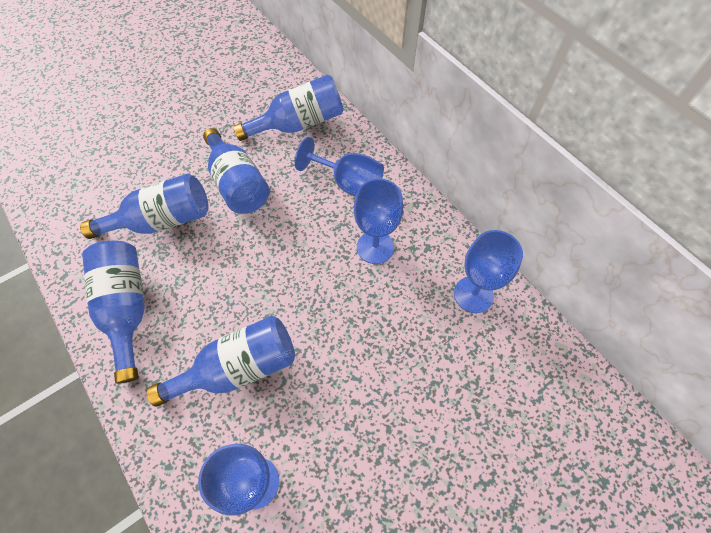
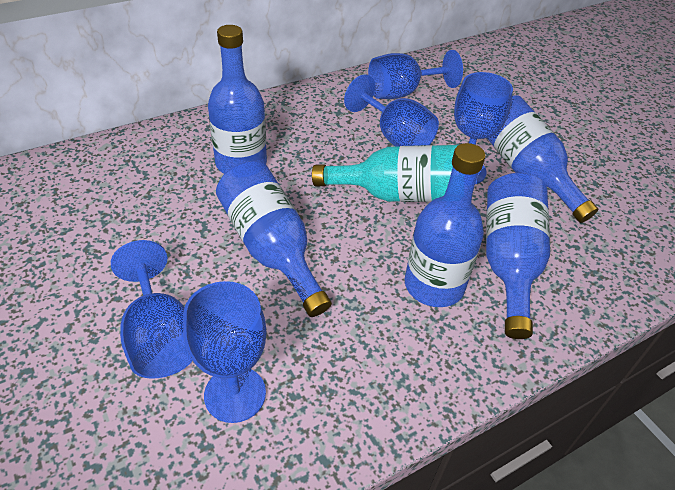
blue goblet: [198,444,279,516] [295,137,384,197] [354,179,403,264] [454,230,523,313] = 4 -> [111,240,193,379] [183,281,267,423] [344,74,439,147] [368,50,463,99] [454,72,513,184] = 5
turquoise bottle: none = 0 -> [312,145,458,202] = 1

